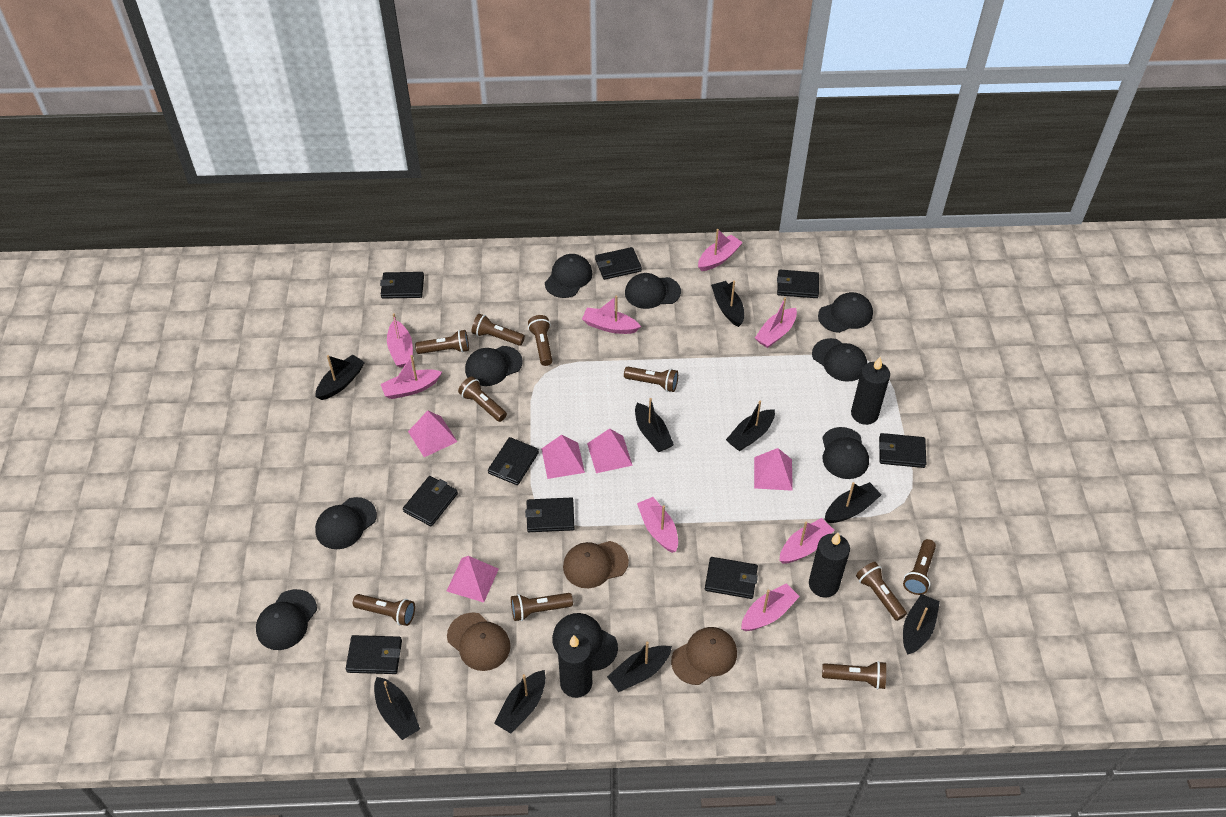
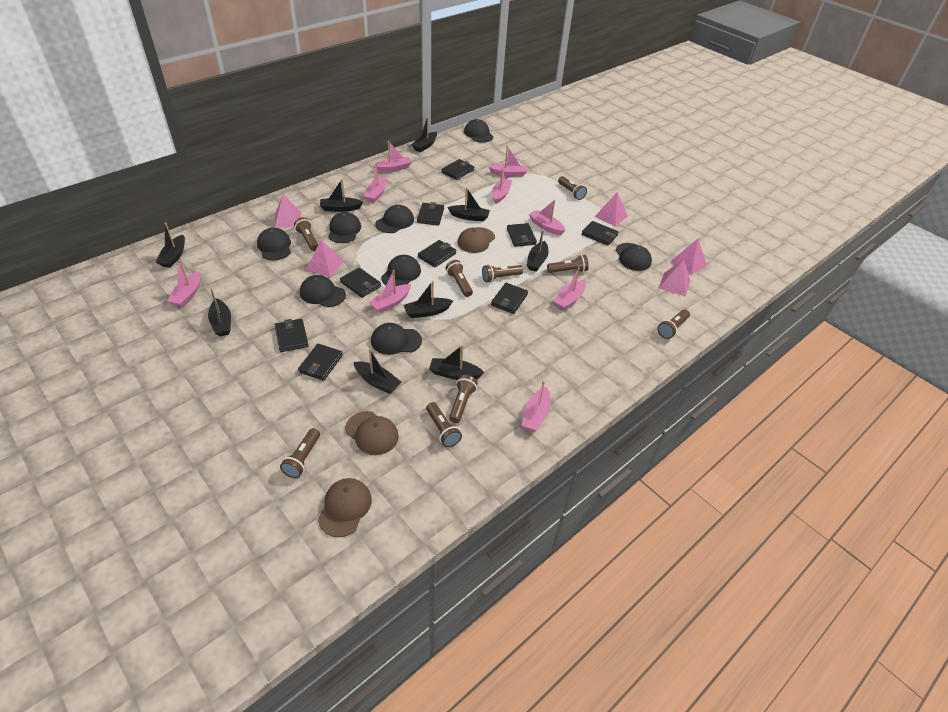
black candle: [558,634,592,698] [809,533,850,598] [851,357,890,425] = 3 -> none = 0
black cap: [256,589,317,650] [315,497,377,549] [465,346,523,386] [545,254,593,298] [552,613,618,671] [625,273,681,309] [812,338,867,382] [818,292,873,333] [822,427,869,479] = 9 -> [257,228,291,260] [300,275,346,307] [328,212,361,243] [371,323,422,355] [375,205,414,233] [381,255,421,286] [464,119,494,143] [616,243,652,271] = 8
brown flashlight: [353,594,415,626] [415,330,469,354] [458,376,507,422] [472,314,525,346] [511,593,573,621] [528,315,552,366] [624,367,678,392] [822,661,886,689] [856,562,907,621] [903,539,936,595] = 10 -> [280,428,320,478] [294,217,318,251] [426,402,462,447] [446,260,473,297] [449,375,478,423] [482,264,523,283] [547,255,589,273] [558,176,587,200] [657,309,690,339] = 9
pink boat: [381,355,442,399] [387,313,413,367] [582,296,641,334] [637,497,678,553] [698,229,743,271] [741,583,800,631] [755,297,797,348] [779,518,834,564] = 8 -> [167,260,201,307] [364,163,387,203] [369,270,411,313] [373,141,412,172] [489,146,528,177] [492,168,512,204] [522,381,551,432] [529,200,565,235] [554,267,586,310] = 9

